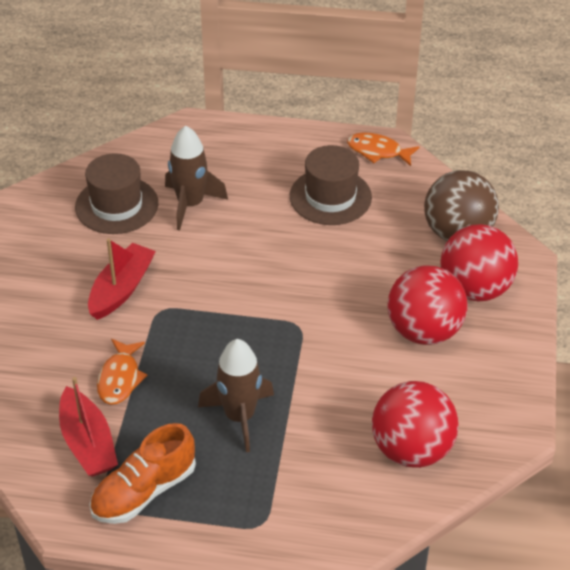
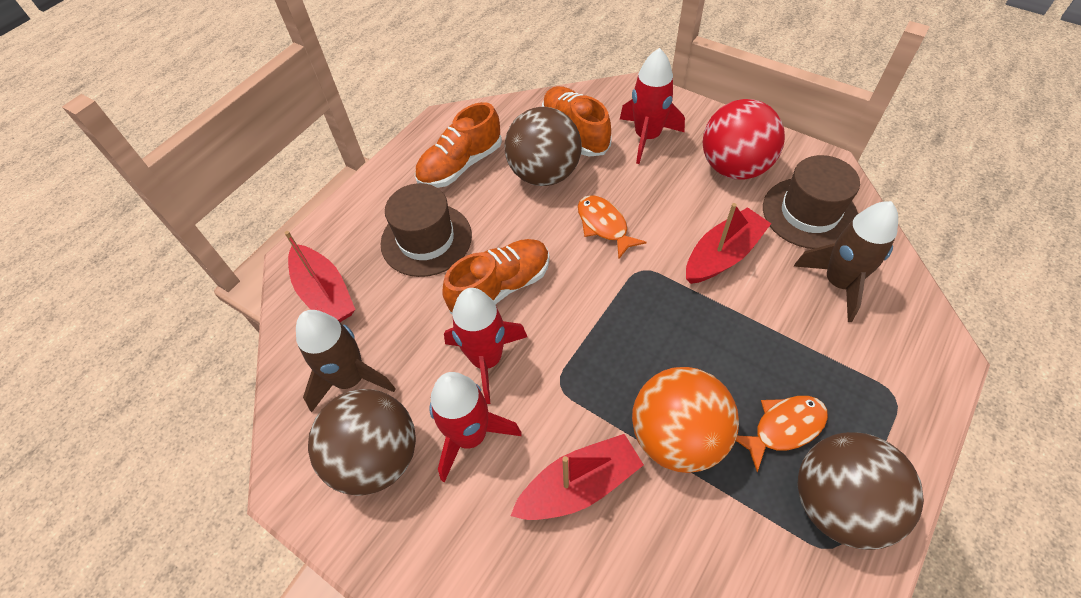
brown ball: [424,170,499,241] = 1 -> [308,389,416,496] [505,107,582,186] [797,432,924,550] = 3
orange ball: none = 0 -> [632,367,739,473] = 1
orange shoe: [90,423,196,524] = 1 -> [415,102,502,188] [442,239,550,315] [542,86,611,156] = 3
red ball: [372,381,459,468] [387,265,468,345] [440,224,518,301] = 3 -> [703,99,785,180] = 1
red boat: [59,377,118,477] [88,238,156,320] = 2 -> [285,231,356,322] [511,434,644,520] [686,203,771,284] = 3
red rocket: none = 0 -> [430,372,521,482] [444,288,527,404] [620,48,685,164] = 3

